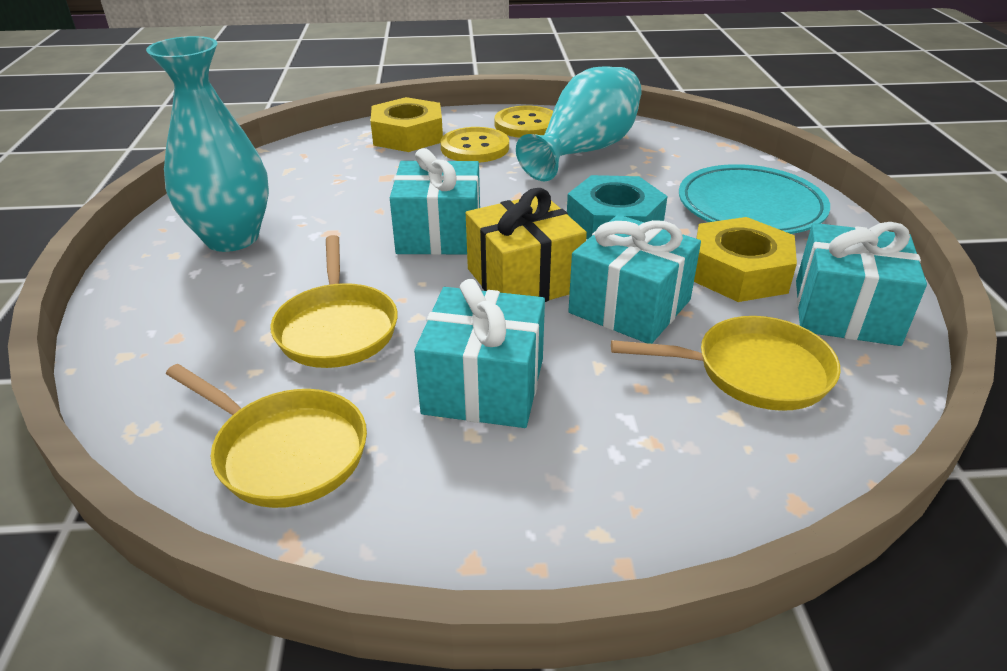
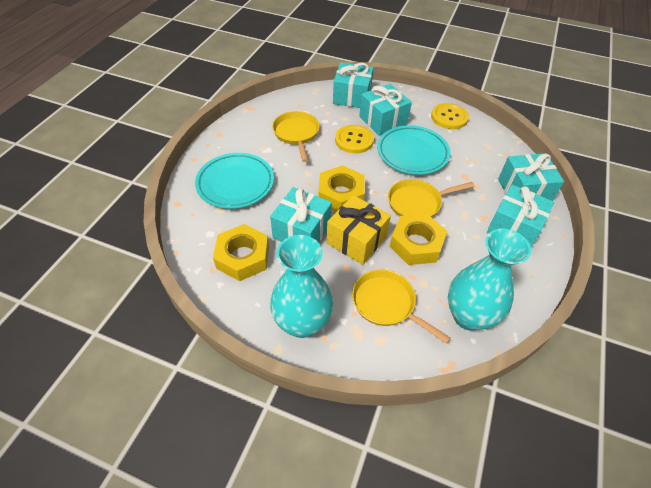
turquoise gift: [390,148,480,255] [414,279,545,428] [568,215,701,344] [796,222,927,346] = 4 -> [270,187,332,243] [333,63,373,108] [359,84,412,136] [487,185,554,247] [498,153,564,201] = 5
turquoise nut: [567,175,668,240] = 1 -> none = 0
turquoise plate: [679,164,830,234] = 1 -> [195,153,274,209] [377,125,451,175] = 2
yellow nut: [370,97,443,152] [694,217,797,302] = 2 -> [213,224,269,281] [318,165,365,212] [390,214,447,265] = 3

